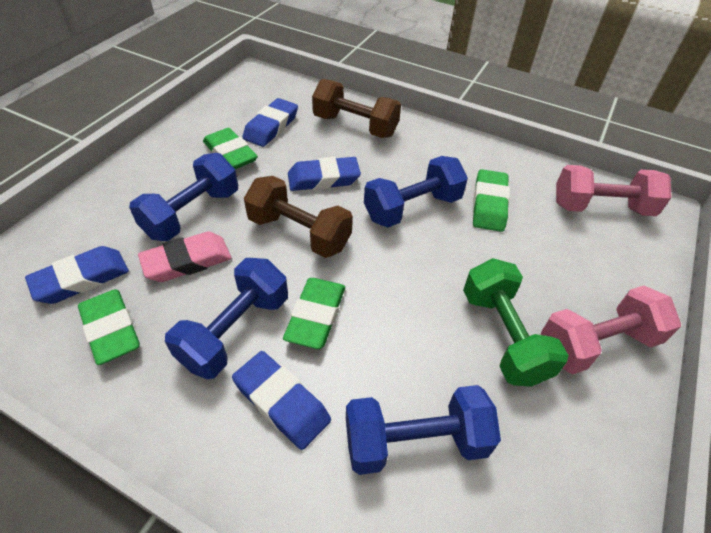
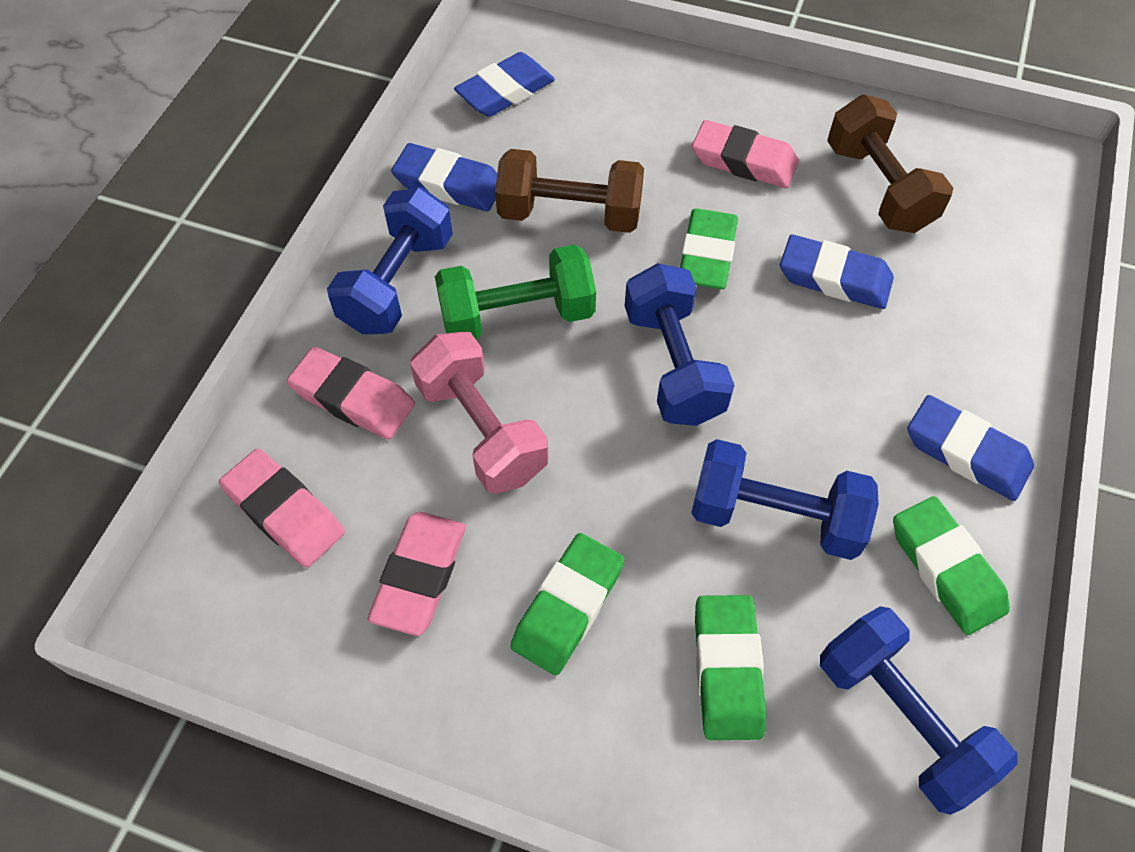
pink dumbbell: [541,286,681,374] [556,165,671,216] = 2 -> [410,331,548,494] = 1
pink eraser: [138,231,232,282] = 1 -> [219,449,345,567] [287,347,415,439] [367,512,466,636] [692,120,799,188] = 4

